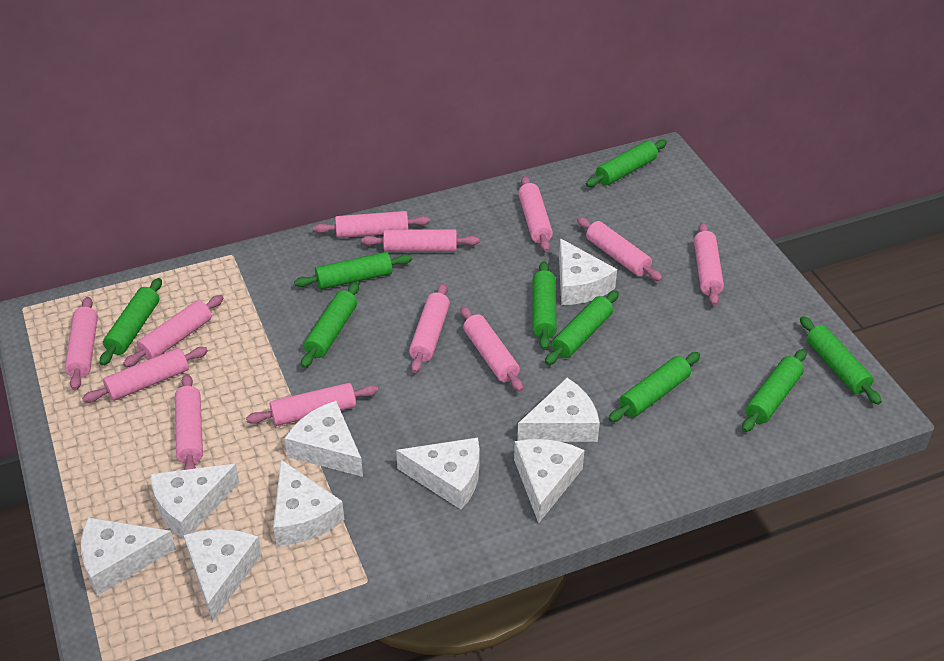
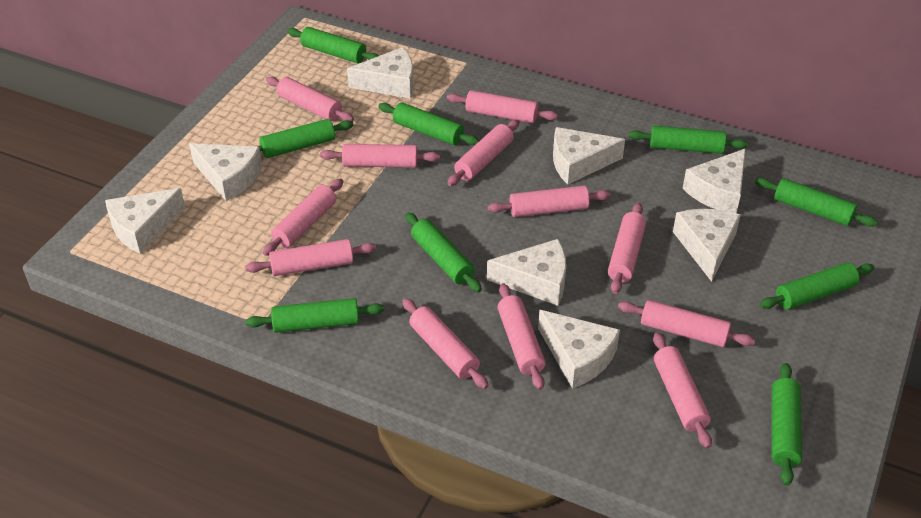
white cheese: [81,517,176,596] [150,464,239,540] [184,529,262,622] [273,460,344,546] [285,401,363,477] [396,438,479,509] [514,439,584,523] [517,378,600,442] [559,238,617,305] = 9 -> [105,188,185,254] [189,143,262,201] [347,47,414,99] [487,239,566,306] [538,310,620,388] [553,127,625,185] [673,209,741,282] [682,148,746,213] = 8

